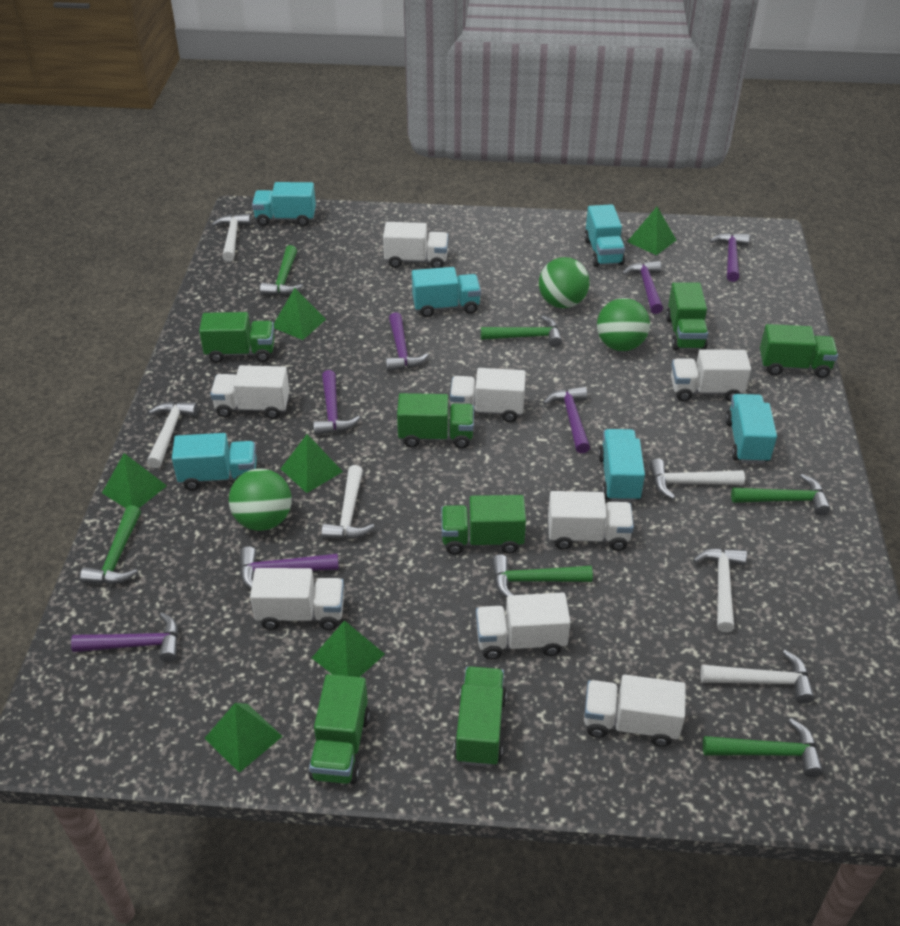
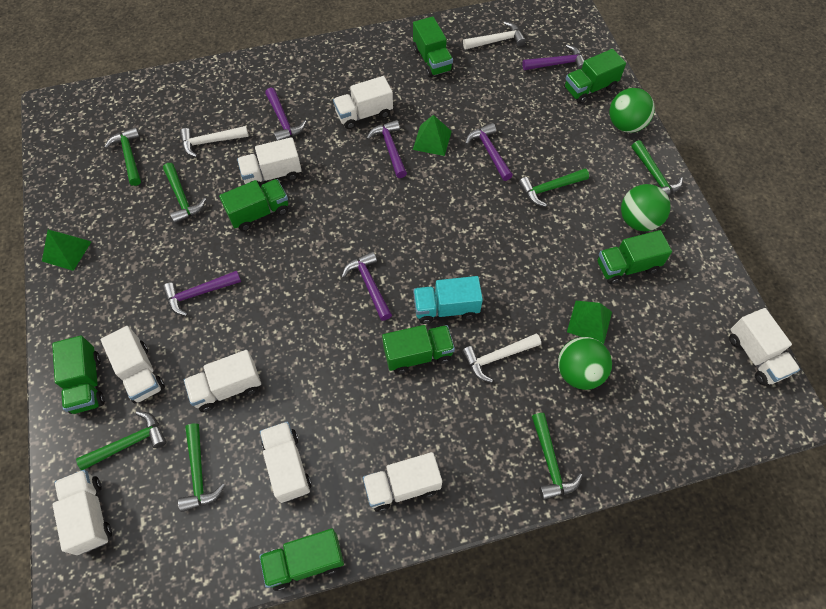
green hammer: [80,505,141,584] [260,245,303,296] [481,315,562,347] [492,554,593,597] [703,718,823,777] [731,474,831,516] = 6 -> [76,411,166,470] [104,127,141,186] [163,163,206,224] [178,423,225,512] [519,168,589,207] [532,413,583,500] [631,140,683,195] = 7
green pyramid: [102,453,167,508] [204,703,283,773] [274,288,326,340] [281,434,343,493] [312,620,385,677] [627,207,676,255] = 6 -> [42,230,92,271] [413,115,452,156] [567,301,612,344] = 3
purple hammer: [71,612,178,662] [240,546,339,589] [313,370,360,435] [386,312,428,371] [543,386,590,454] [622,261,663,314] [710,233,750,282] = 7 -> [163,271,241,316] [265,88,306,141] [342,251,392,321] [367,120,407,178] [465,123,513,181] [522,44,584,70] = 6
turquoise truck: [172,433,257,491] [252,182,316,226] [412,267,481,317] [584,204,625,267] [598,429,645,502] [725,394,777,464] = 6 -> [413,276,483,324] = 1
white hammer: [147,401,198,468] [212,213,251,262] [321,465,375,539] [649,459,745,499] [693,548,747,632] [700,650,814,704] = 6 -> [180,126,249,158] [461,333,541,383] [463,21,526,50] = 3

